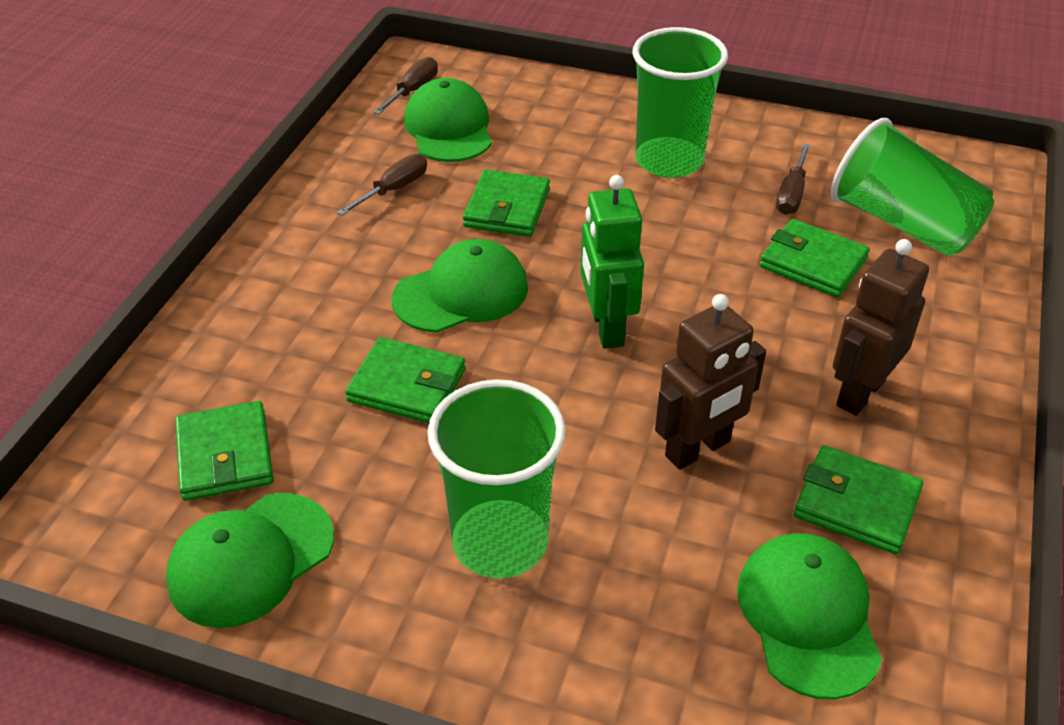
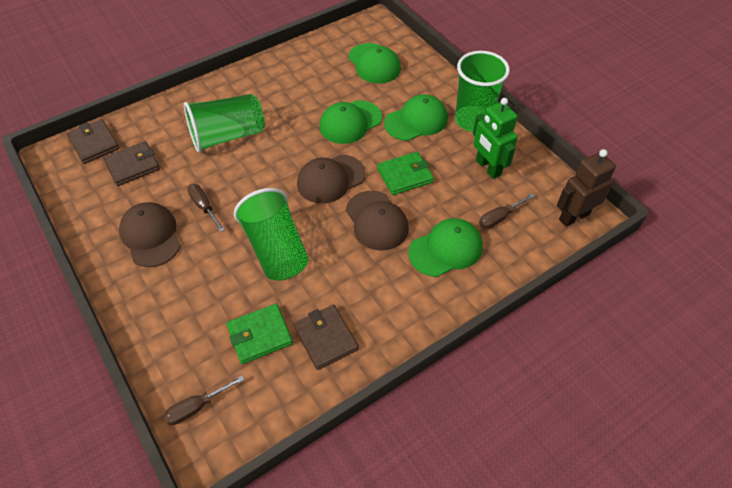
brown cap: none = 0 -> [119,202,181,267] [297,155,366,204] [346,191,409,251] = 3
brown robot: [655,294,766,470] [833,239,929,416] = 2 -> [557,149,616,227] = 1
brown wallet: none = 0 -> [67,119,119,164] [103,141,160,186] [293,305,359,370] = 3
green wallet: [175,401,274,501] [345,337,466,423] [463,169,550,237] [759,219,870,297] [794,445,923,554] = 5 -> [227,304,293,364] [377,152,434,195] = 2

